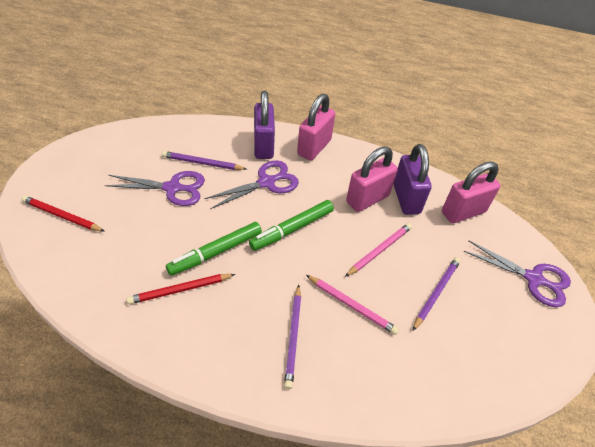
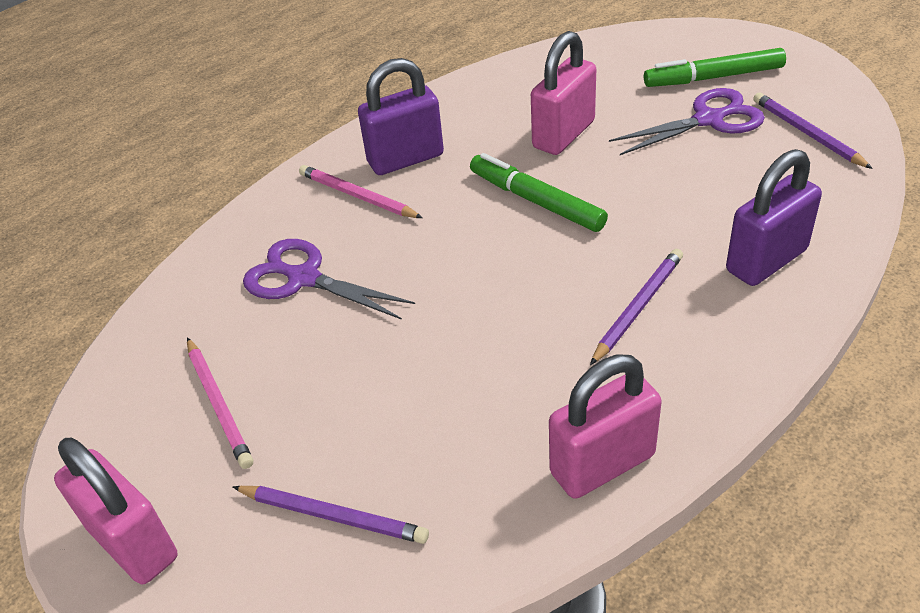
purple scissors: [105,171,205,206] [204,160,299,209] [464,241,571,307] = 3 -> [243,239,415,320] [609,88,765,155] = 2
red pencil: [21,196,105,232] [127,274,235,304] = 2 -> none = 0

